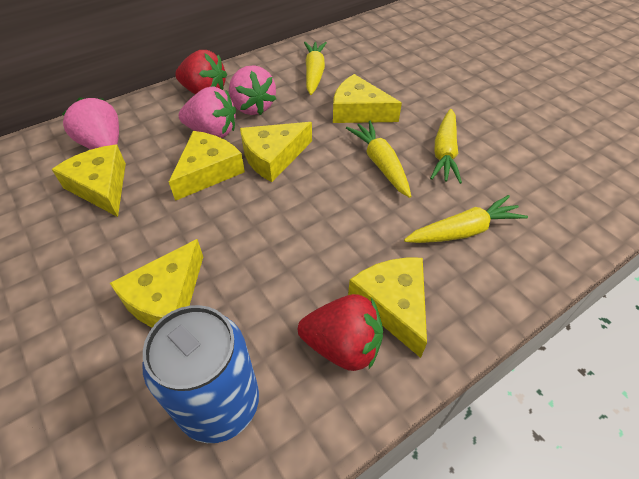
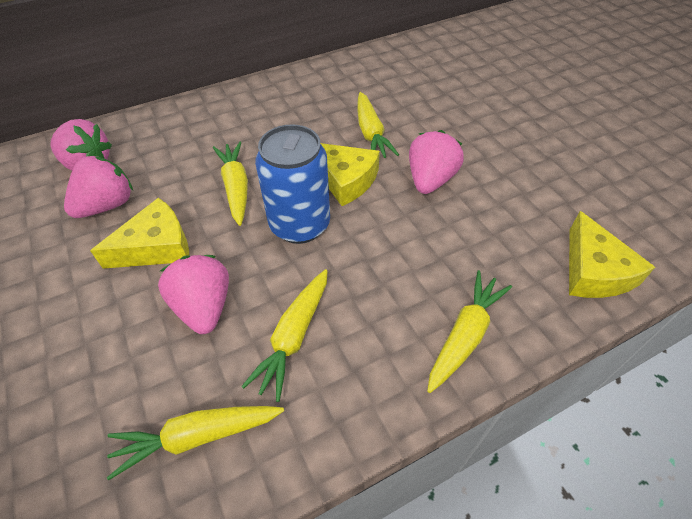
pink strawberry: [62,97,119,150] [179,86,236,138] [229,65,276,115] = 3 -> [50,119,112,171] [64,155,133,218] [158,255,229,334] [409,130,464,194] = 4
red strawberry: [175,50,227,94] [298,294,383,371] = 2 -> none = 0
yellow carrot: [304,42,327,95] [346,121,412,198] [404,195,528,243] [430,109,462,184] = 4 -> [107,406,284,480] [213,142,248,226] [241,269,328,402] [357,92,399,158] [427,270,512,393] = 5
yellow cheese: [52,145,126,217] [110,239,203,327] [169,131,245,201] [240,122,312,182] [333,74,402,123] [348,258,427,358] = 6 -> [90,198,189,269] [320,143,380,206] [569,211,655,298] = 3

